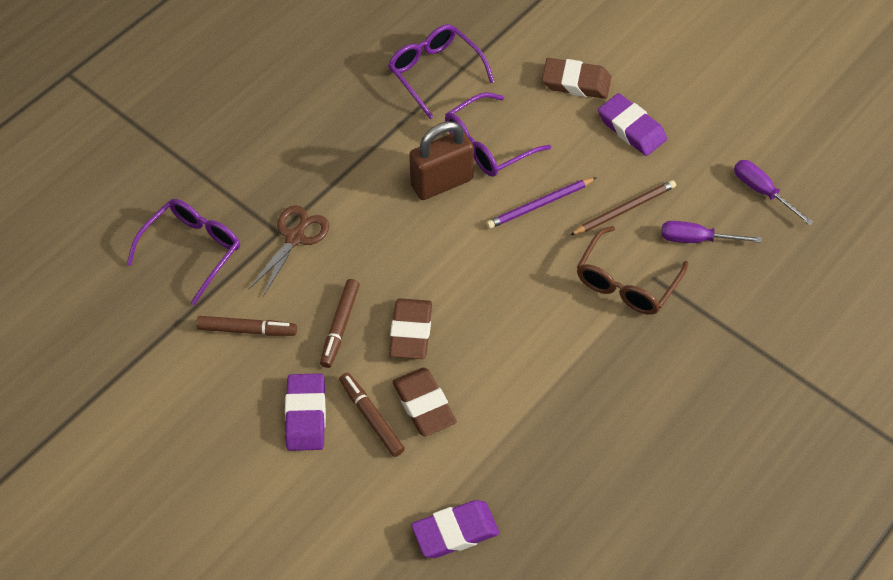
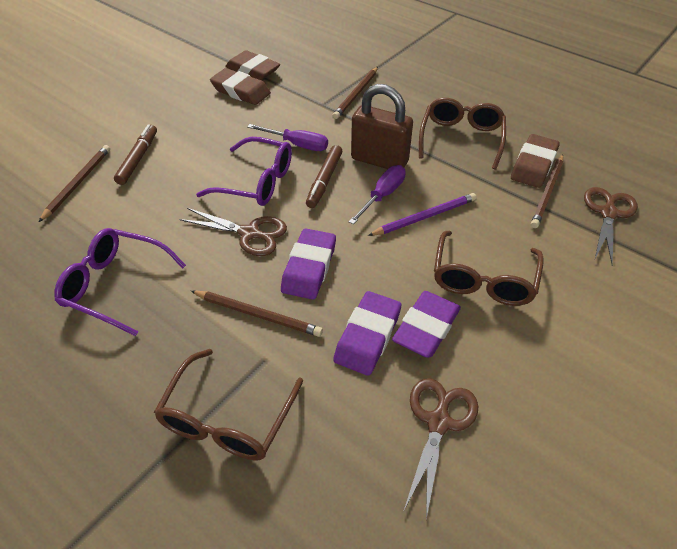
brown glasses: [577,226,688,315] = 1 -> [154,349,303,461] [419,98,506,170] [434,231,544,306] = 3
brown marker: [196,316,297,336] [320,279,360,368] [339,373,405,457] = 3 -> [114,125,157,185] [306,145,342,208] = 2
brown pencil: [570,180,676,235] = 1 -> [39,145,110,222] [191,290,323,337] [333,67,378,119] [531,154,563,228] = 4
brown scissors: [249,206,329,296] = 1 -> [179,208,287,256] [403,378,479,519] [584,187,638,265] = 3
purple glasses: [127,199,240,305] [388,24,494,119] [445,92,551,177] = 3 -> [55,228,186,336] [196,137,292,206] = 2

